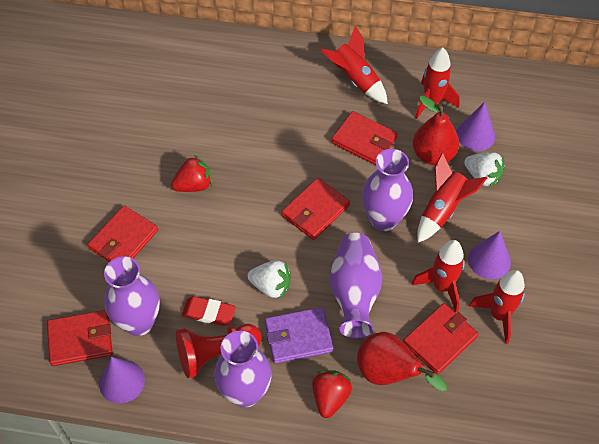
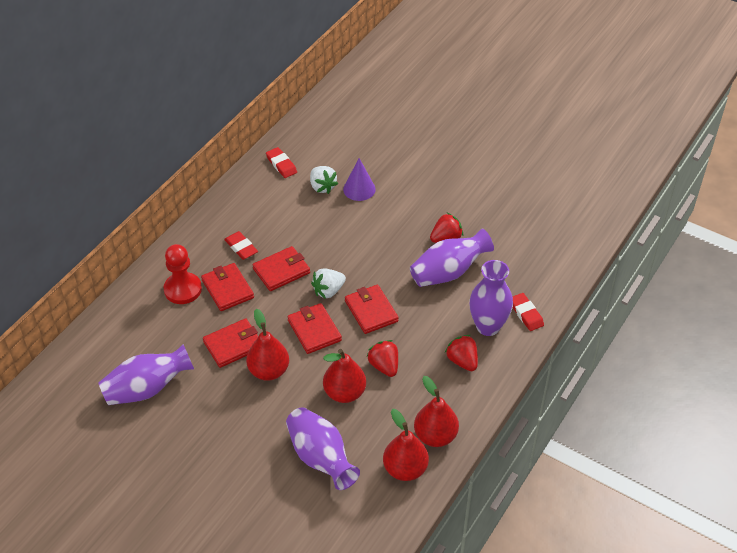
purple cone: [99,357,145,403] [456,102,495,151] [468,231,511,279] = 3 -> [343,158,376,201] = 1
purple wallet: [265,307,334,364] = 1 -> none = 0
red eraser: [182,296,236,326] = 1 -> [224,231,258,260] [266,147,297,178] [513,293,544,331] = 3
red pear: [357,332,447,392] [413,96,459,165] = 2 -> [246,309,289,381] [323,349,366,403] [383,409,429,481] [414,376,459,447] = 4
red rocket: [321,26,388,104] [412,240,465,312] [415,47,460,119] [417,153,487,243] [469,270,525,344] = 5 -> none = 0
red strawberry: [171,155,212,192] [312,370,352,418] = 2 -> [367,340,398,377] [430,213,463,243] [445,335,478,371] = 3

